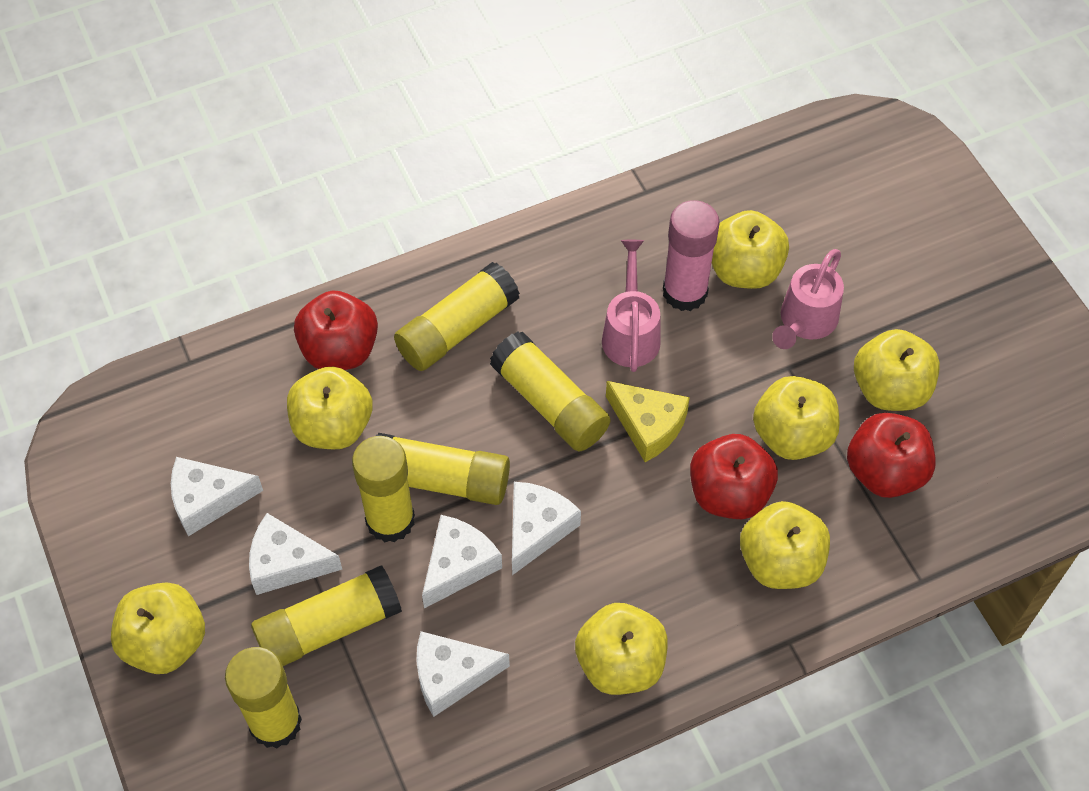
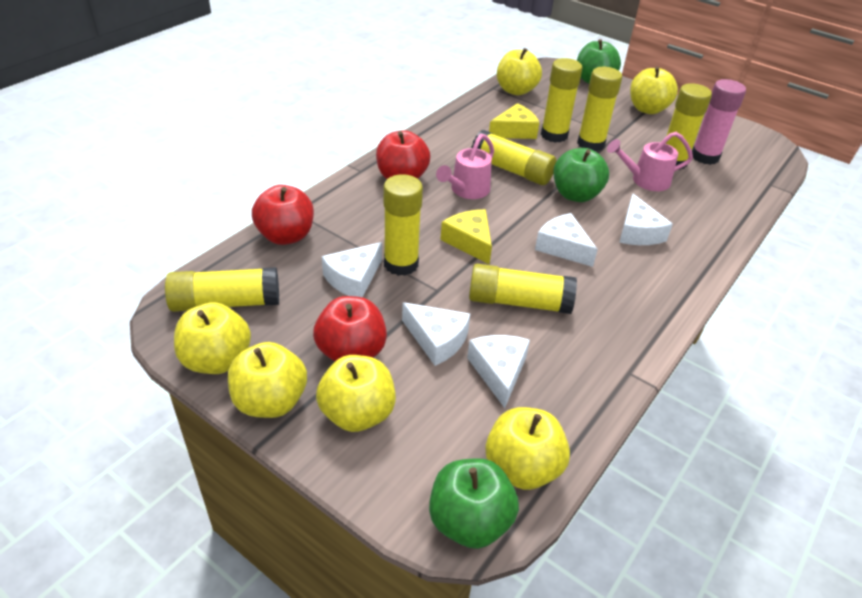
green apple: none = 0 -> [429,458,519,549] [553,148,609,202] [577,39,621,83] = 3
yellow apple: [111,582,205,674] [287,367,373,449] [575,603,668,695] [712,210,789,289] [740,501,830,589] [753,376,839,460] [854,329,940,411] = 7 -> [174,302,251,374] [228,342,307,418] [316,355,396,432] [485,407,570,490] [497,48,542,95] [630,66,678,114] = 6
yellow cheese: [606,381,690,462] = 1 -> [440,209,492,265] [489,103,539,139] = 2
yellow glue stick: [225,647,302,748] [251,566,402,666] [352,436,415,542] [376,433,510,505] [394,262,520,371] [490,332,611,451] = 6 -> [165,267,279,312] [383,174,423,276] [469,264,577,314] [471,130,557,185] [541,58,582,143] [577,67,622,152] [665,83,712,170] = 7

